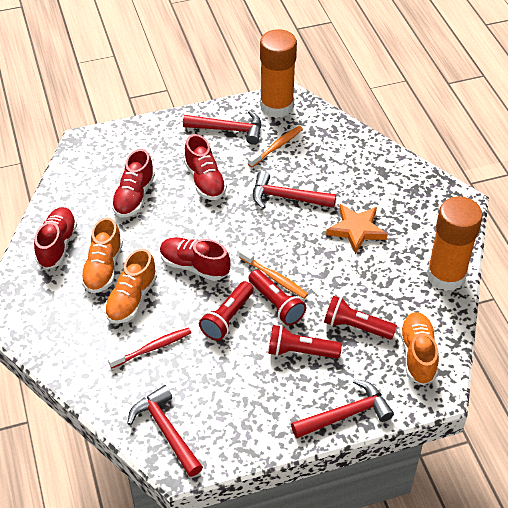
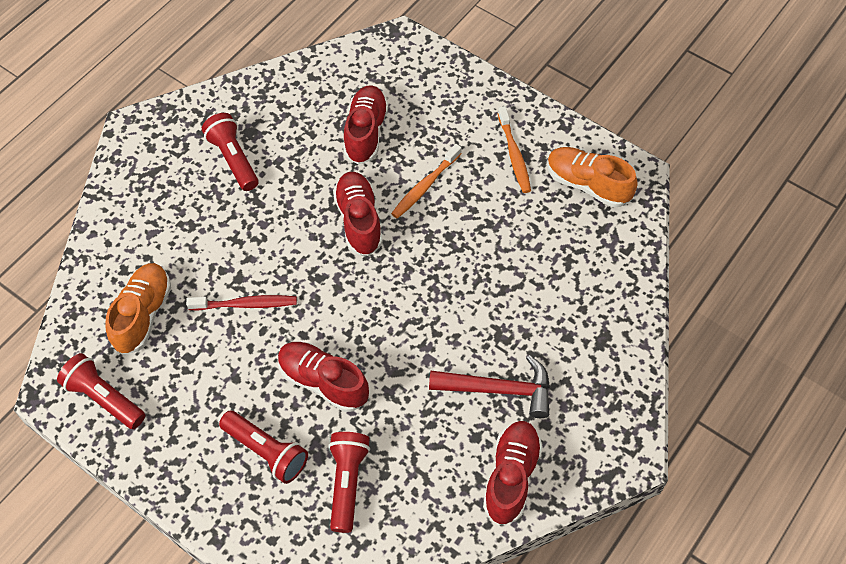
orange glue stick: [260,29,297,118] [426,196,483,291] = 2 -> none = 0
orange shoe: [80,217,123,293] [104,248,157,324] [399,312,439,385] = 3 -> [106,263,171,355] [547,147,638,207] = 2
orange star: [326,204,388,254] = 1 -> none = 0
red hammer: [127,385,203,477] [183,111,261,145] [253,171,336,209] [291,379,394,438] = 4 -> [429,355,550,418] = 1

